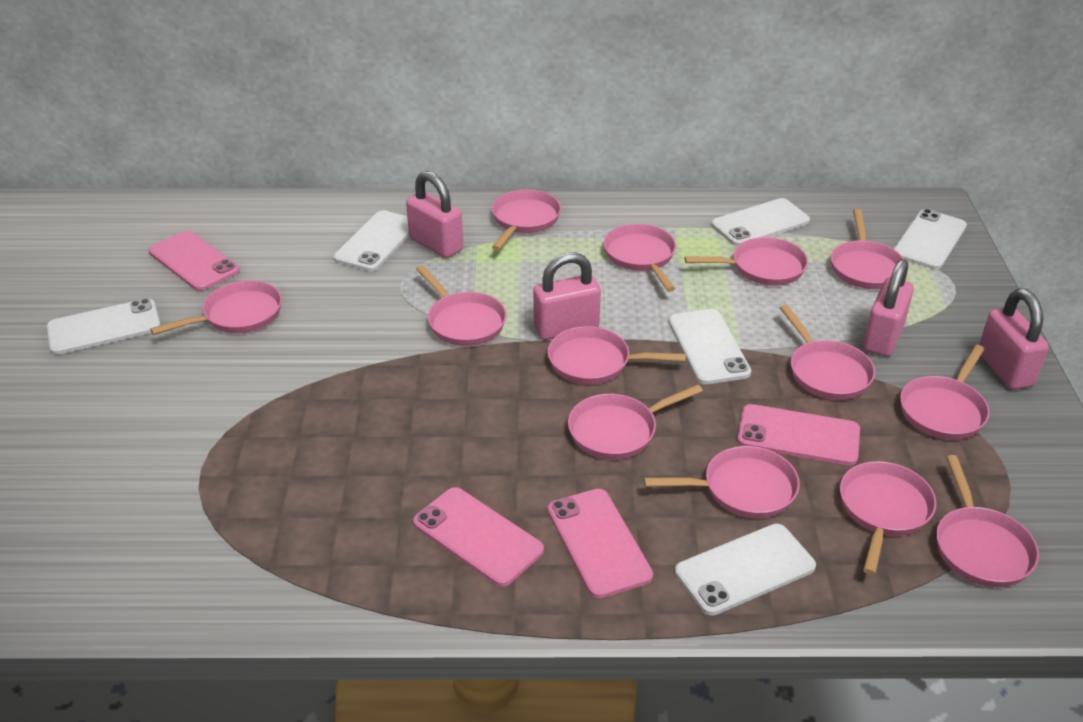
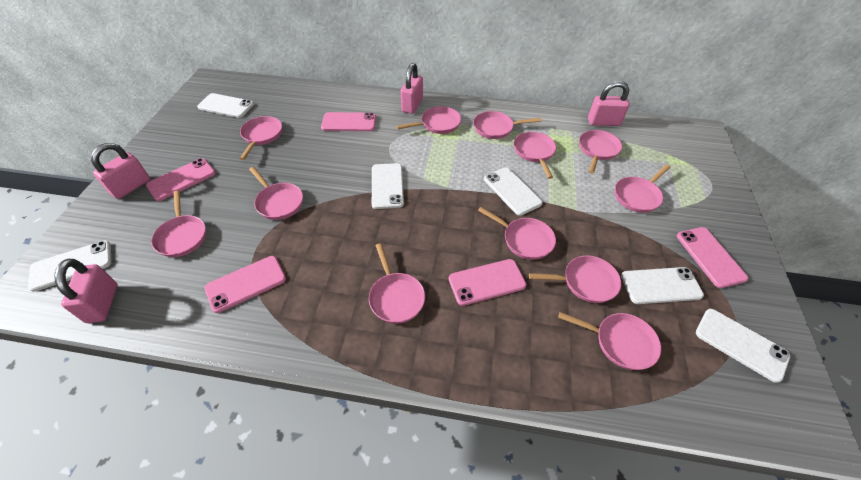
pink pan: [150,280,282,335] [416,265,507,346] [492,189,561,250] [547,326,686,384] [568,384,703,460] [604,224,676,292] [644,446,800,518] [684,237,808,286] [780,305,875,400] [831,209,904,289] [840,461,937,575] [900,345,990,440] [936,455,1039,587] = 13 -> [151,191,206,257] [240,116,282,160] [249,167,303,220] [369,243,425,324] [396,106,461,134] [473,111,541,139] [478,207,556,260] [514,132,556,179] [529,255,621,303] [558,312,661,370] [579,130,622,173] [615,164,671,213] = 12
pink phone: [149,231,240,291] [413,487,544,587] [548,489,653,598] [737,404,860,465] = 4 -> [146,158,215,201] [205,256,286,313] [321,112,376,131] [449,259,526,306] [677,227,748,288] = 5

